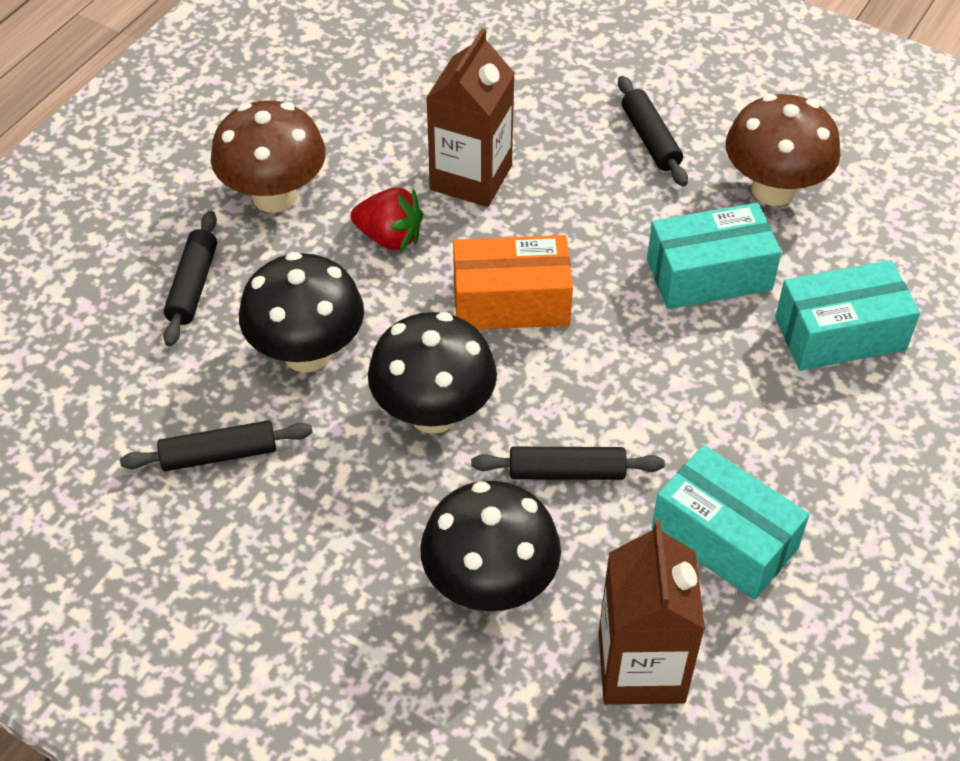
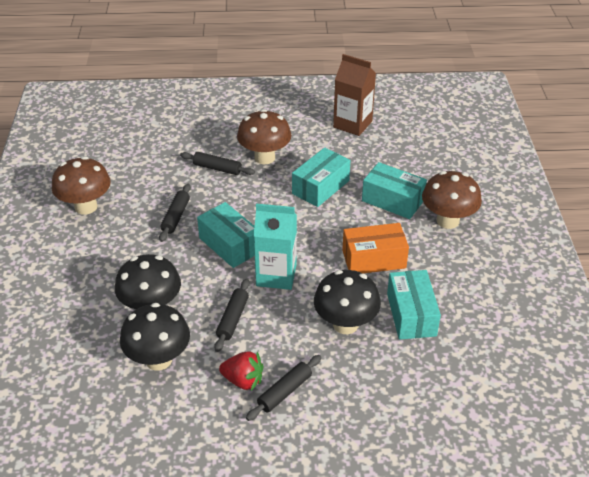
brown carton: [426,28,515,207] [598,520,705,705] = 2 -> [333,54,376,136] = 1
brown mushroom: [211,100,326,213] [726,94,841,206] = 2 -> [52,156,111,215] [237,109,291,164] [422,171,482,229] = 3
turquoise box: [647,203,781,309] [652,445,810,600] [775,260,920,371] = 3 -> [197,202,255,268] [292,147,350,207] [362,162,427,219] [387,270,441,340] = 4
turquoise carton: none = 0 -> [254,204,297,290] = 1

